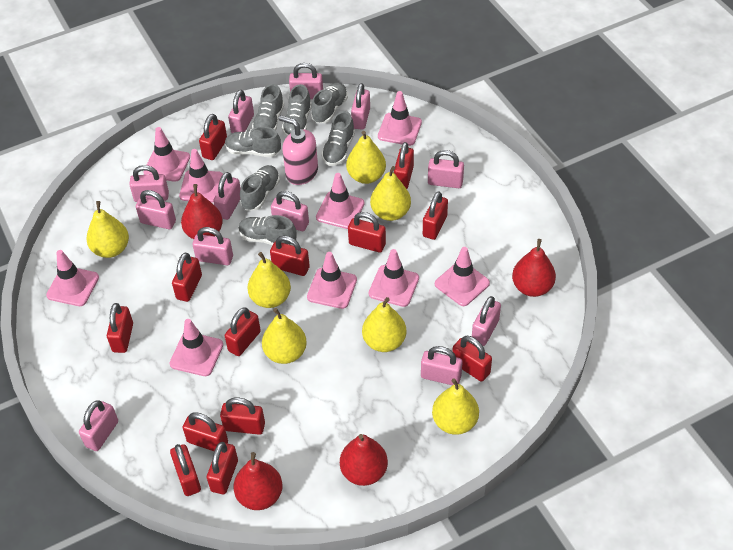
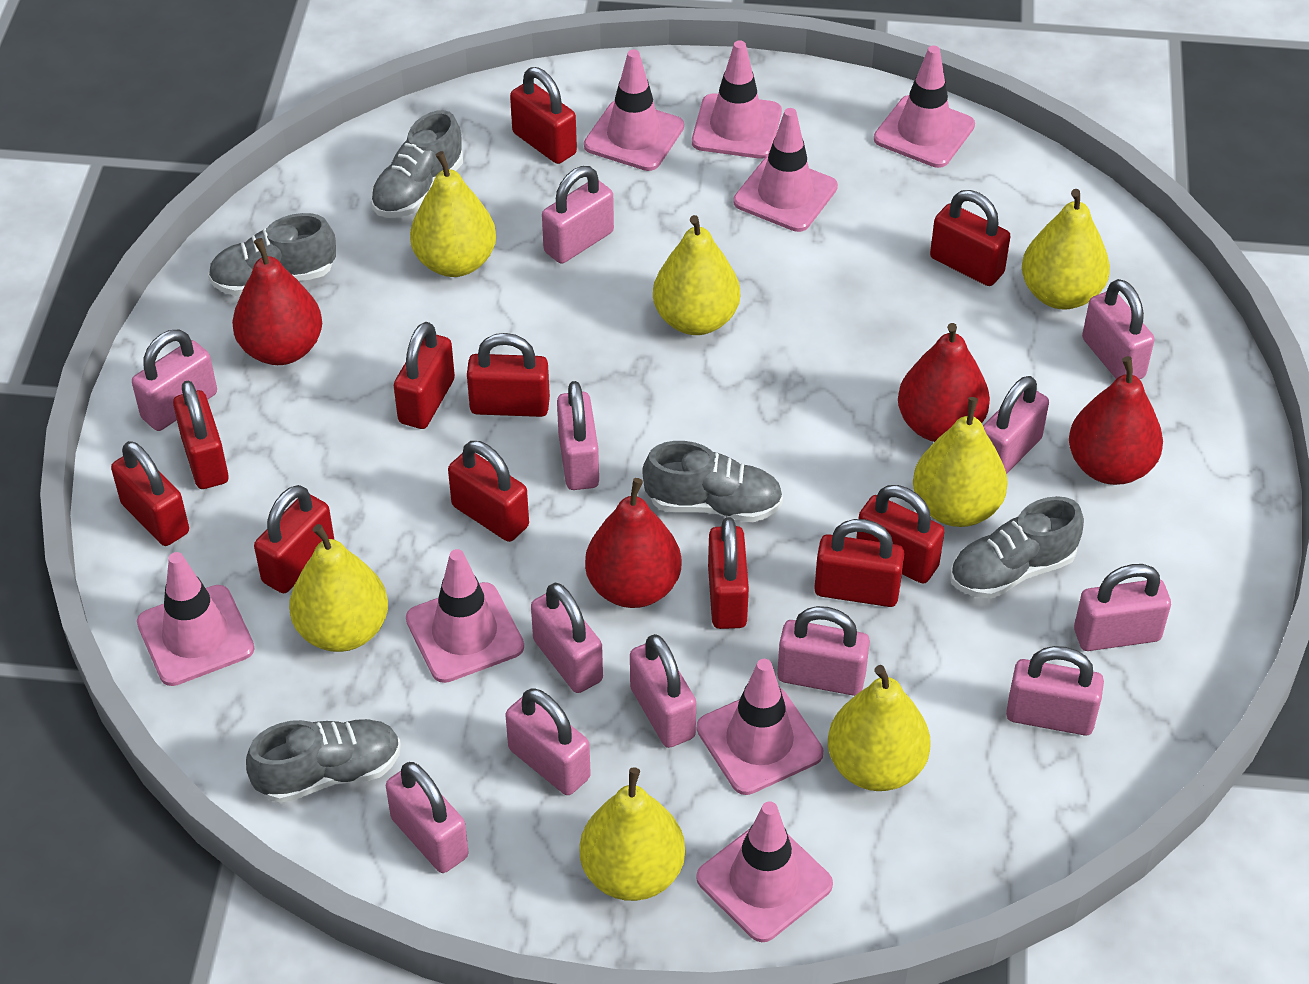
grey shoe: [225,127,281,157] [239,215,297,245] [240,165,280,211] [252,84,284,130] [282,84,312,136] [311,83,348,123] [321,111,355,166] = 7 -> [208,213,336,296] [246,719,401,803] [370,110,463,218] [642,441,783,522] [950,496,1084,599] = 5
pink soap dispenser: [278,115,318,185] = 1 -> none = 0
pink traffic cone: [46,250,99,306] [143,127,190,182] [169,319,223,376] [179,149,223,203] [307,252,357,309] [316,173,365,229] [369,249,419,307] [378,91,422,146] [435,247,490,306] = 9 -> [137,552,255,686] [406,549,524,683] [584,49,684,171] [692,40,782,159] [696,801,833,942] [697,659,824,795] [733,108,838,232] [874,46,975,168] = 8
red padlock: [107,303,133,353] [170,444,201,496] [172,253,202,302] [182,412,228,451] [199,114,227,160] [207,442,238,494] [220,398,265,435] [225,307,261,356] [270,236,310,276] [348,212,386,253] [394,142,414,189] [423,191,448,240] [452,336,492,382] = 13 -> [111,441,189,546] [173,381,229,489] [254,485,335,593] [394,322,455,429] [448,441,529,542] [467,333,550,417] [510,67,577,164] [708,517,749,629] [814,519,905,607] [856,485,945,584] [930,190,1011,286] = 11

